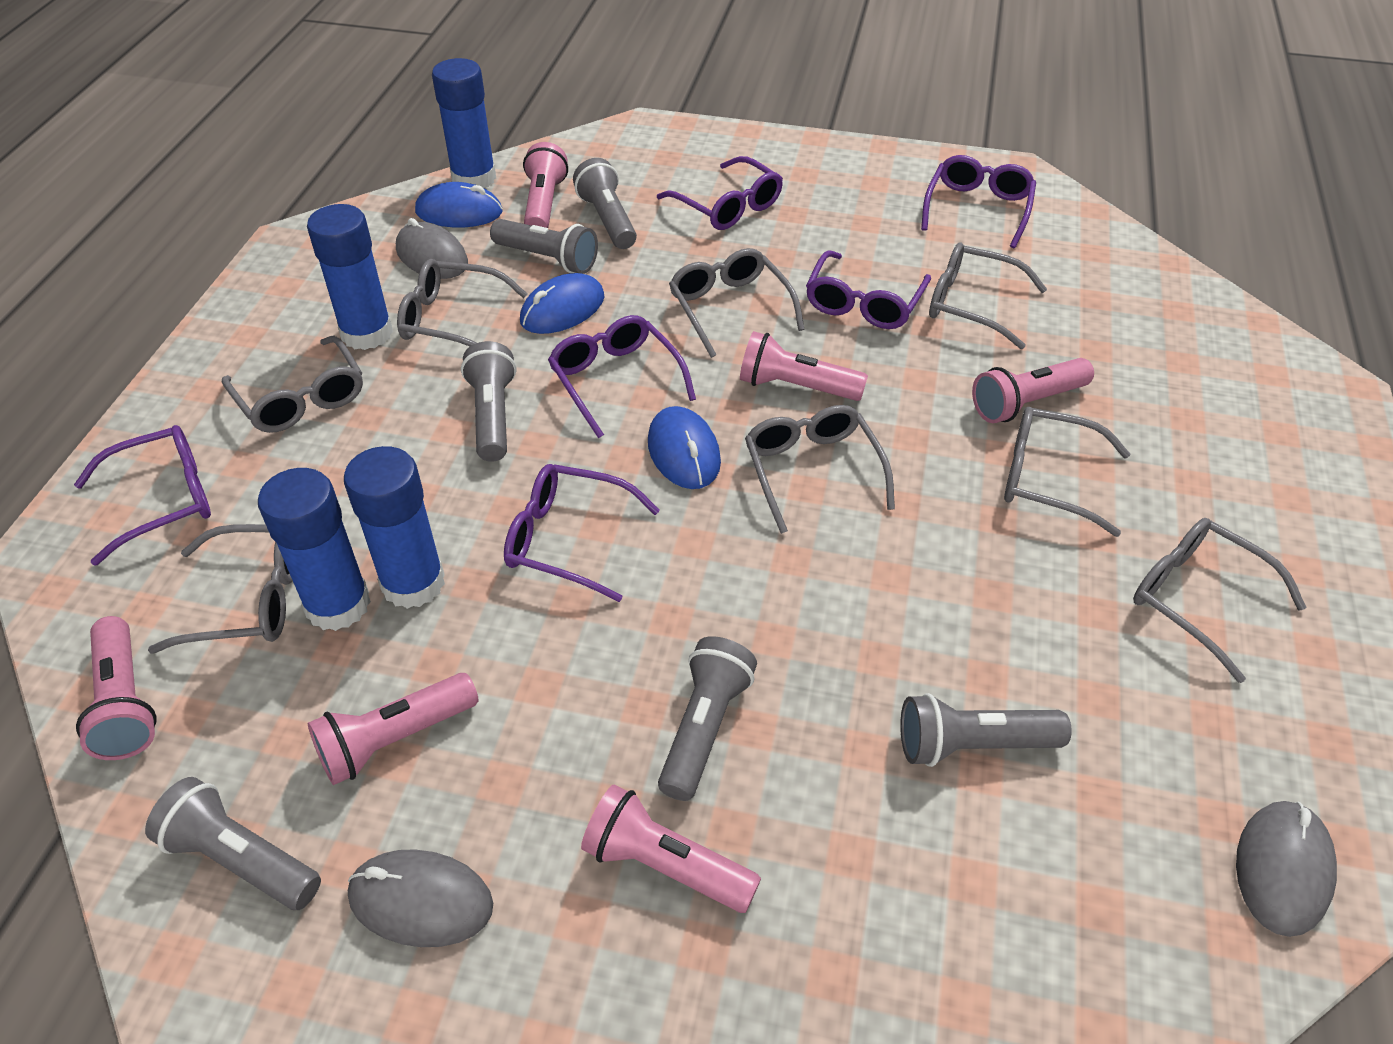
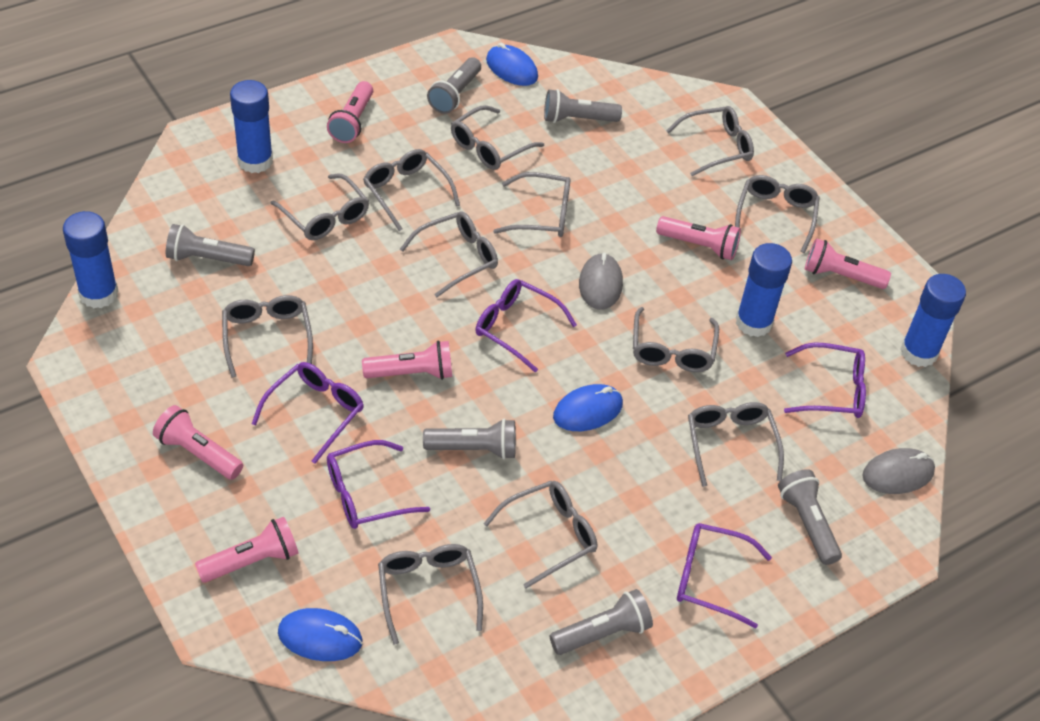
grey glasses: [148,524,293,654] [222,335,363,433] [397,259,528,347] [669,248,805,358] [745,405,895,534] [929,242,1047,349] [1004,407,1130,537] [1133,518,1307,683] = 8 -> [222,295,313,378] [270,174,369,240] [363,149,460,231] [378,544,483,645] [400,212,498,297] [451,105,544,170] [484,481,597,589] [493,172,571,237] [633,307,719,372] [666,106,754,176] [688,402,784,487] [735,175,820,253] = 12
grey mouse: [348,849,493,947] [396,218,468,279] [1236,801,1337,937] = 3 -> [579,253,623,310] [863,448,935,494] = 2
purple glasses: [74,425,211,566] [504,464,660,602] [548,315,696,438] [657,156,783,230] [806,250,931,329] [921,155,1036,248] = 6 -> [252,362,364,464] [327,440,430,529] [475,279,577,373] [677,523,772,629] [784,342,866,418] = 5

